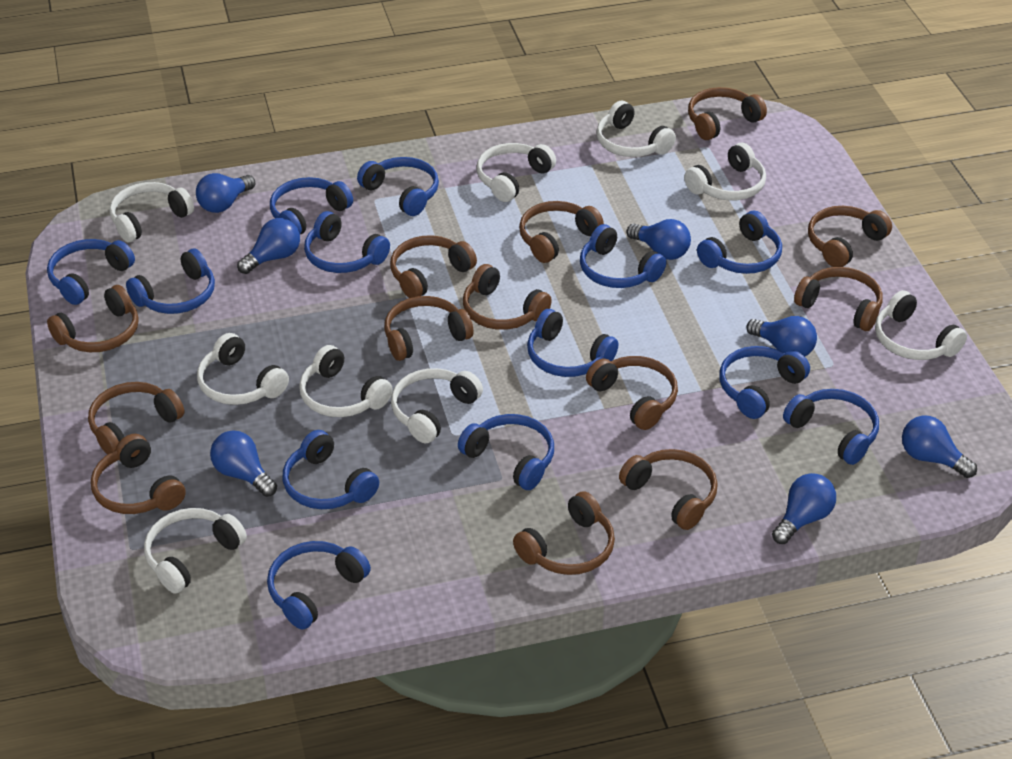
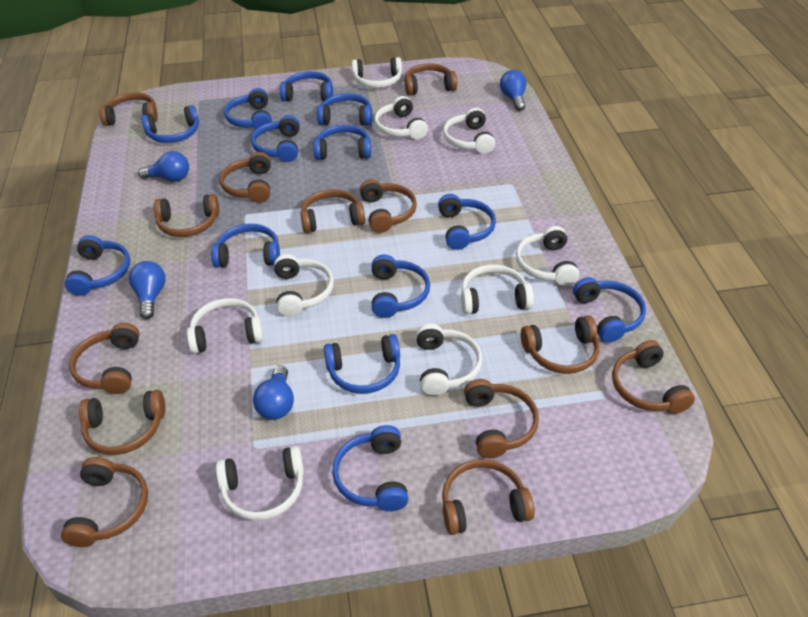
blue light bulb: [196,173,255,213] [210,430,277,497] [237,218,300,274] [627,219,691,260] [746,316,817,356] [772,473,836,544] [902,416,977,478] = 7 -> [129,261,166,319] [138,151,189,182] [253,365,294,420] [500,70,526,111] = 4

